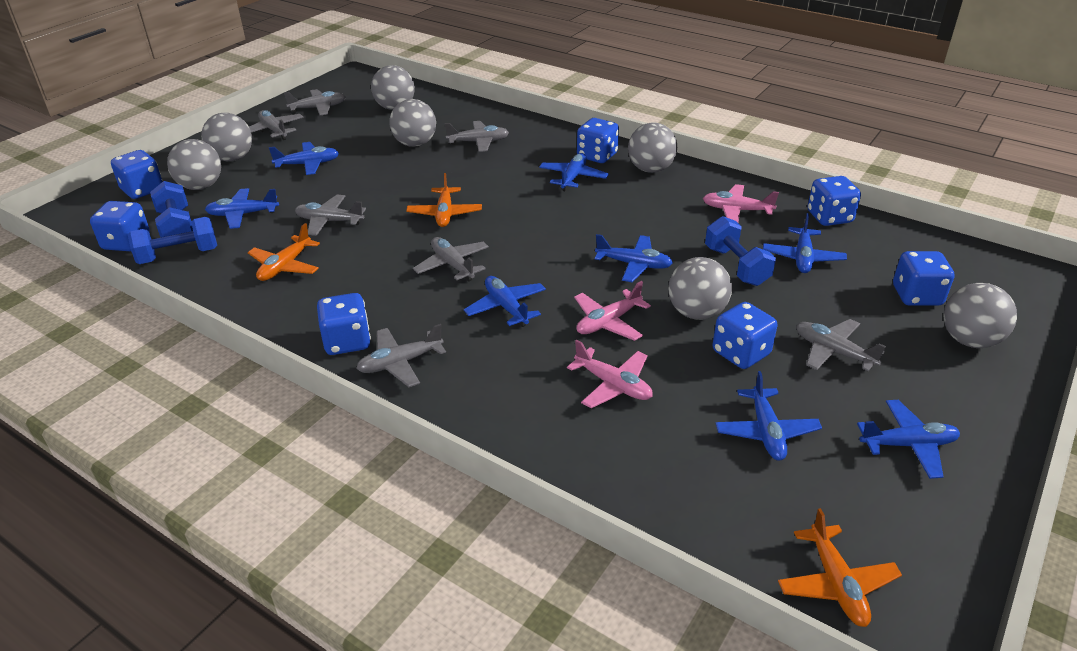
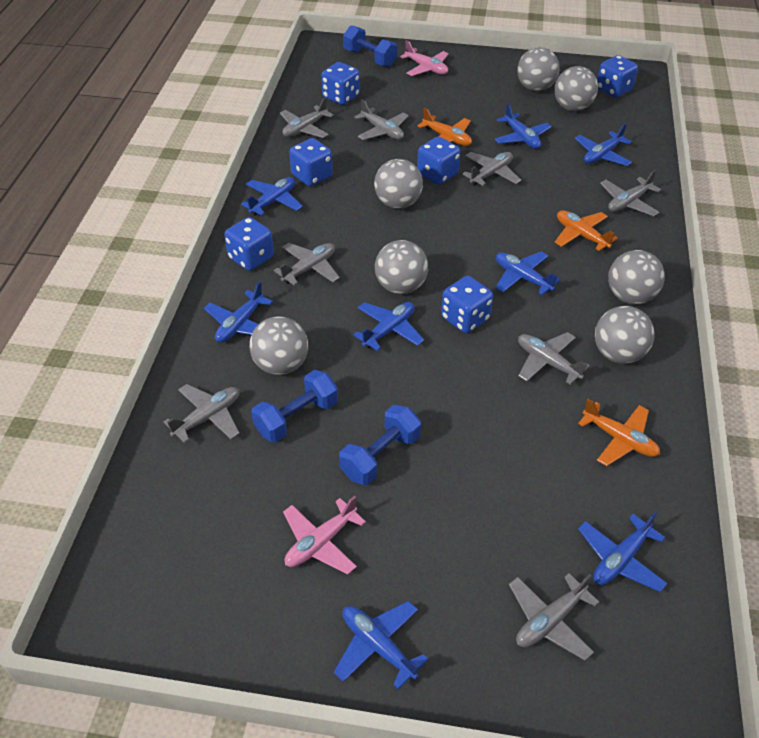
blue dice: [90,201,150,251] [111,150,163,199] [317,293,371,355] [577,118,619,163] [713,302,777,369] [808,176,861,226] [893,251,955,306] = 7 -> [224,217,274,271] [289,138,333,186] [321,62,360,105] [417,137,460,185] [441,276,493,333] [597,55,638,98] = 6
grey plane: [249,110,304,140] [284,89,346,115] [295,195,366,236] [356,324,446,387] [413,237,489,282] [445,121,509,152] [796,319,886,371] = 7 -> [163,384,240,443] [274,243,340,286] [280,97,334,138] [354,99,409,140] [462,152,521,186] [509,573,599,661] [518,332,590,385] [600,170,661,216] = 8
pink plane: [567,340,653,408] [574,281,651,341] [703,184,779,222] = 3 -> [283,496,366,575] [400,40,449,76] = 2

